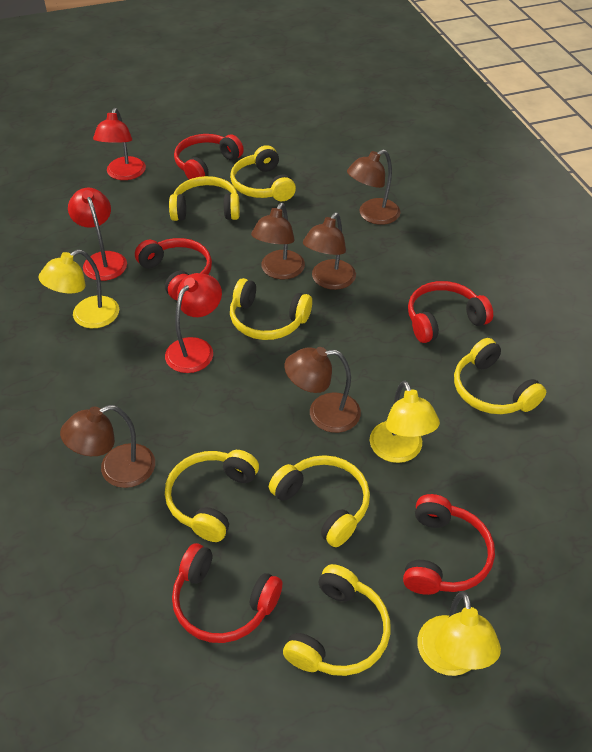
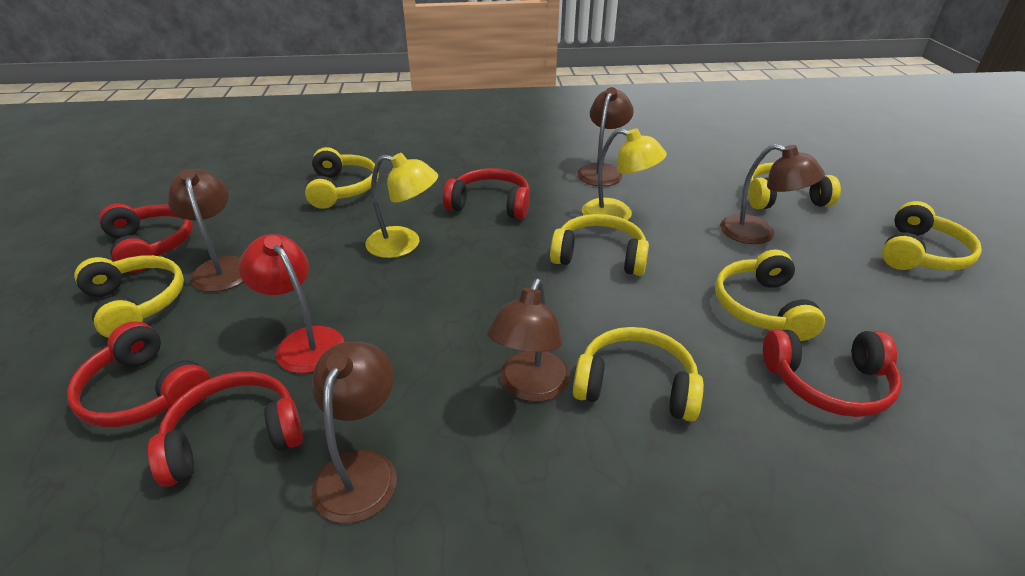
red lamp: [68,188,127,281] [93,108,146,180] [165,273,222,373] = 3 -> [238,234,344,373] = 1
yellow lamp: [38,249,119,328] [370,380,440,463] [417,591,501,676] = 3 -> [365,153,438,258] [582,128,667,220] = 2

